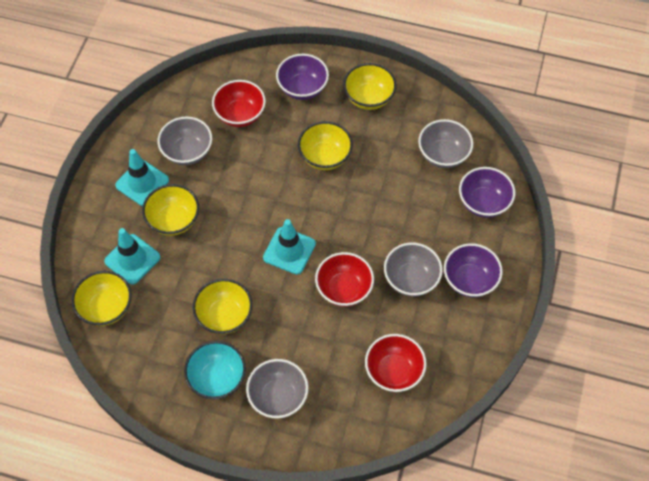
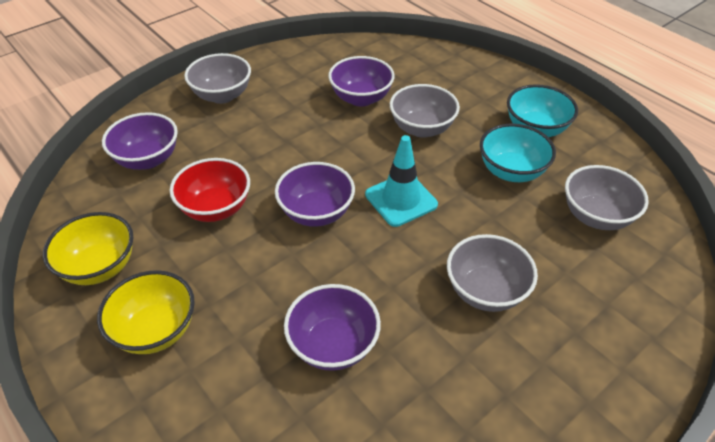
purple bowl: [276,54,329,100] [444,243,503,297] [459,167,515,218] = 3 -> [102,112,178,170] [275,162,355,227] [284,284,381,371] [328,56,395,107] = 4
red bowl: [212,80,266,127] [315,252,374,307] [365,334,427,392] = 3 -> [170,158,250,222] = 1
turquoise bowl: [184,341,246,399] = 1 -> [480,124,556,182] [507,84,578,137] = 2
turquoise traffic cone: [104,228,160,285] [115,149,169,206] [263,219,316,275] = 3 -> [365,135,438,227] = 1
yellow bowl: [72,271,132,326] [142,184,199,236] [193,279,253,334] [298,121,353,170] [343,63,397,110] = 5 -> [43,212,133,285] [97,270,195,354] = 2

